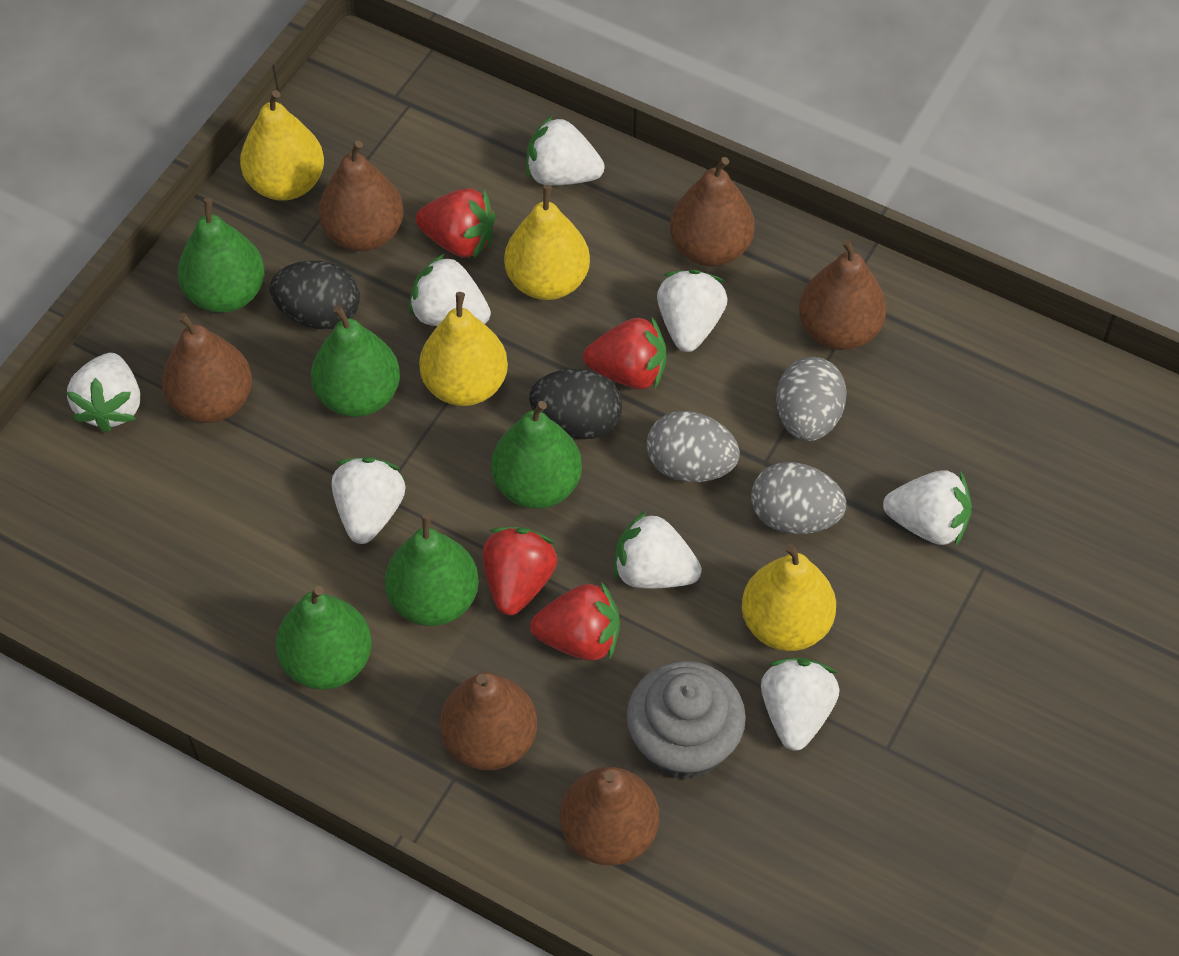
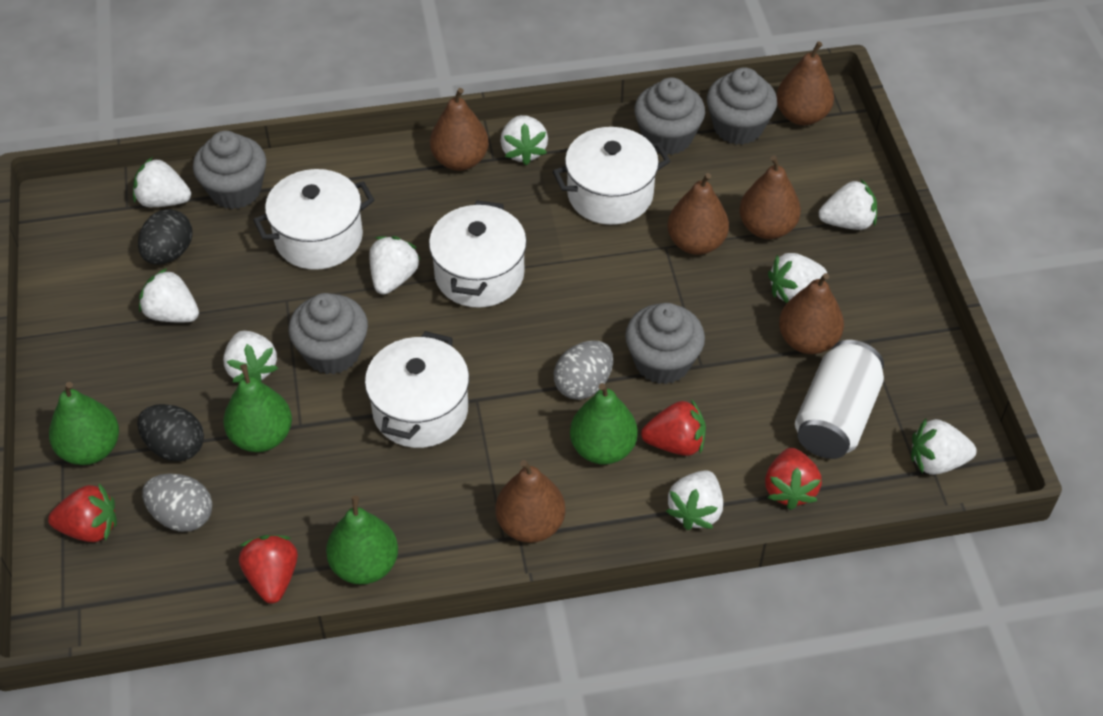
green pear: [178,198,265,313] [276,586,372,690] [311,305,400,417] [385,513,479,626] [491,401,582,509] = 5 -> [49,382,119,465] [223,364,292,452] [326,496,398,585] [570,383,638,464] = 4
grey cupcake: [626,661,746,780] = 1 -> [193,131,266,209] [288,293,368,374] [625,303,705,384] [634,77,705,155] [707,67,777,145] = 5
grey egg: [646,411,740,482] [751,462,846,534] [776,357,847,441] = 3 -> [142,474,212,532] [554,340,613,400] = 2
white can: none = 0 -> [795,340,884,459] = 1
white pot: none = 0 -> [253,169,374,270] [365,331,469,448] [429,201,527,308] [553,127,670,225] = 4
white strawberry: [66,353,140,433] [332,457,406,544] [409,254,491,326] [526,115,605,186] [614,510,702,588] [657,270,728,352] [761,658,839,751] [883,470,972,546] = 8 -> [133,157,191,207] [139,268,199,322] [223,331,278,383] [369,236,421,295] [500,115,548,166] [666,470,723,530] [768,253,827,303] [819,179,877,230] [911,419,977,475] = 9
yellow pear: [240,90,324,201] [419,292,508,406] [504,185,590,300] [742,544,836,651] = 4 -> none = 0

